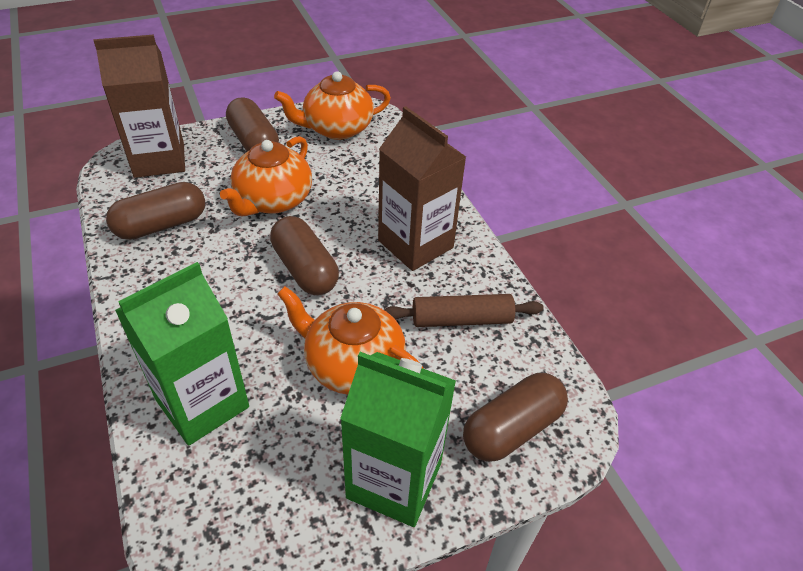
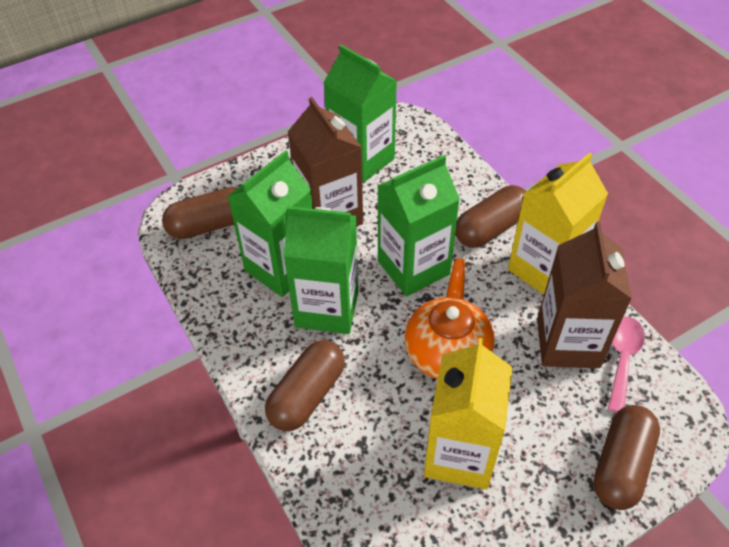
brown rolling pin: [384,294,544,327] = 1 -> none = 0
green carton: [115,262,249,446] [340,352,456,527] = 2 -> [228,150,313,297] [283,206,359,334] [323,44,397,183] [378,155,460,296] = 4
orange teapot: [220,136,312,217] [274,71,391,140] [277,286,424,395] = 3 -> [404,258,495,379] = 1
pink spoon: none = 0 -> [608,317,645,412] = 1
yellow carton: none = 0 -> [424,338,513,490] [508,153,608,295] = 2

